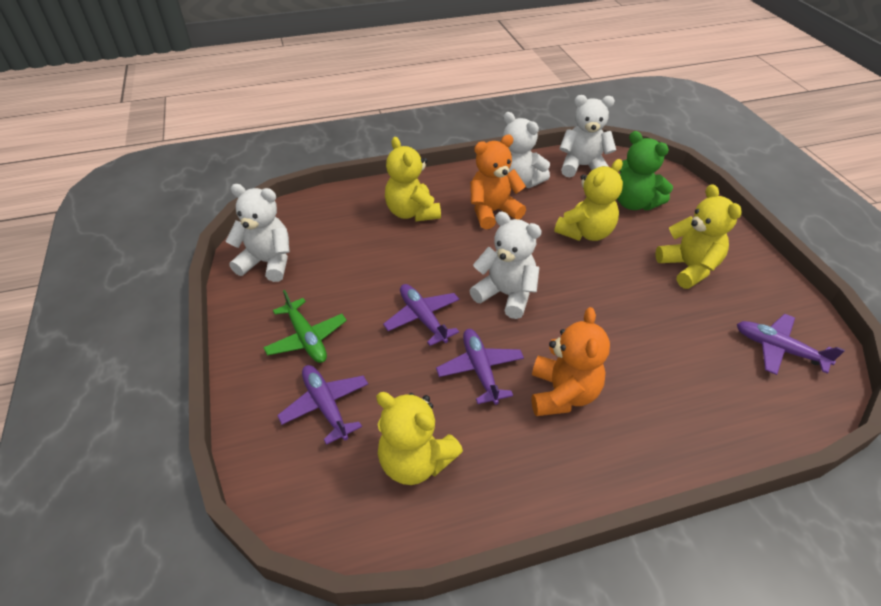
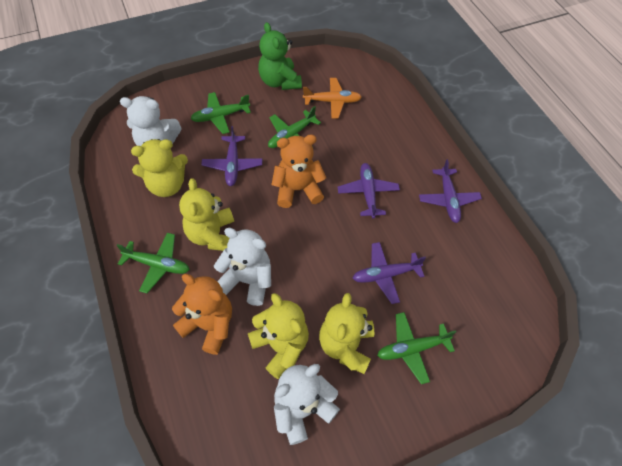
green plane: [263,290,347,363] = 1 -> [116,233,190,293] [191,92,251,134] [268,106,321,148] [377,312,456,384] = 4
orange plane: none = 0 -> [303,78,362,118] = 1
white teddy bear: [226,184,290,282] [469,212,542,319] [503,112,550,188] [559,95,616,177] = 4 -> [120,96,182,146] [214,228,271,306] [274,364,340,445] = 3

